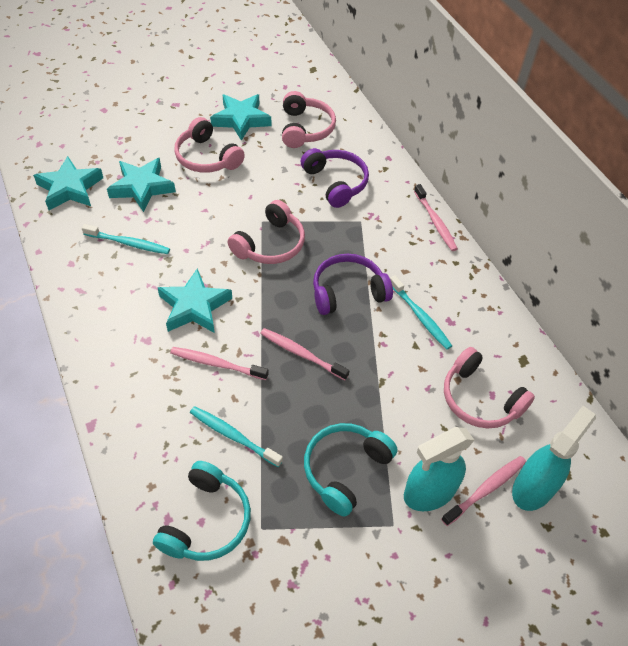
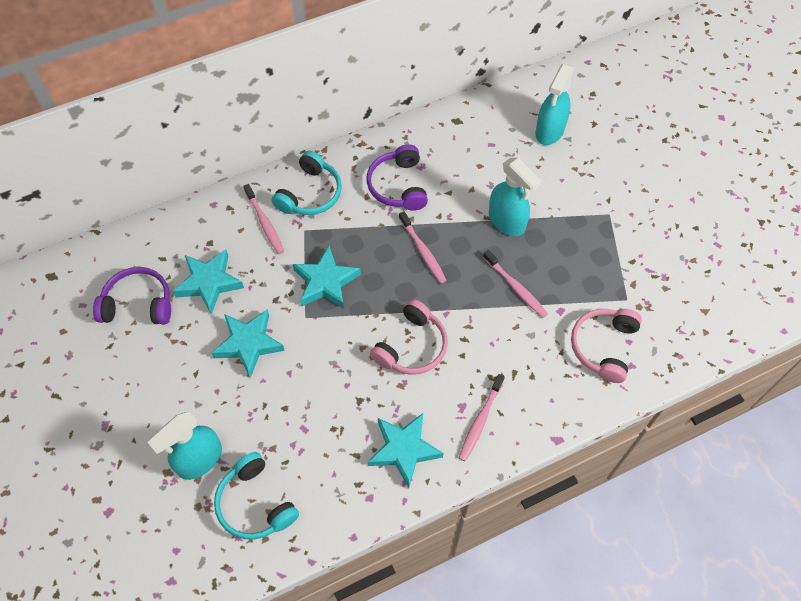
pink headphones: [174,117,245,173] [228,200,305,264] [282,91,336,148] [444,347,535,428] = 4 -> [370,299,448,375] [571,309,642,383] = 2
turquoise spray bottle: [404,427,474,511] [512,406,596,511] = 2 -> [147,412,222,480] [489,158,541,236] [535,64,575,145] = 3
turquoise toothbrush: [82,224,170,254] [190,406,283,467] [390,275,452,350] = 3 -> none = 0

